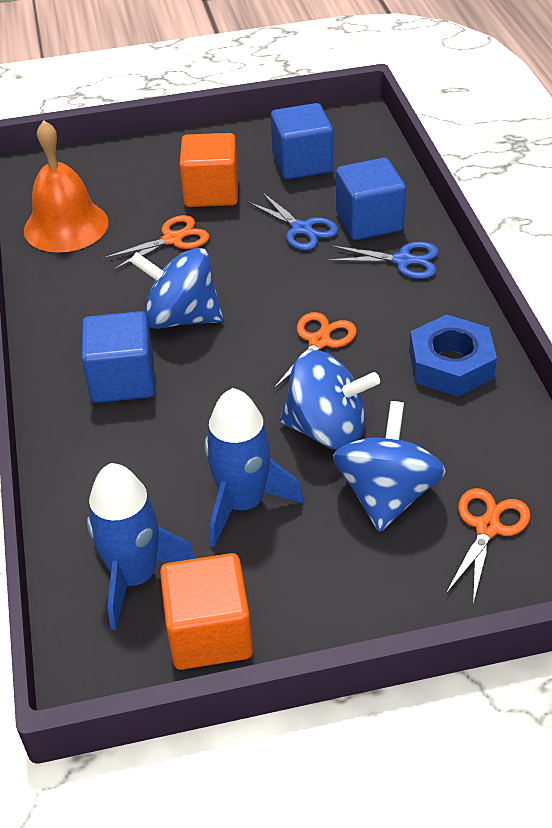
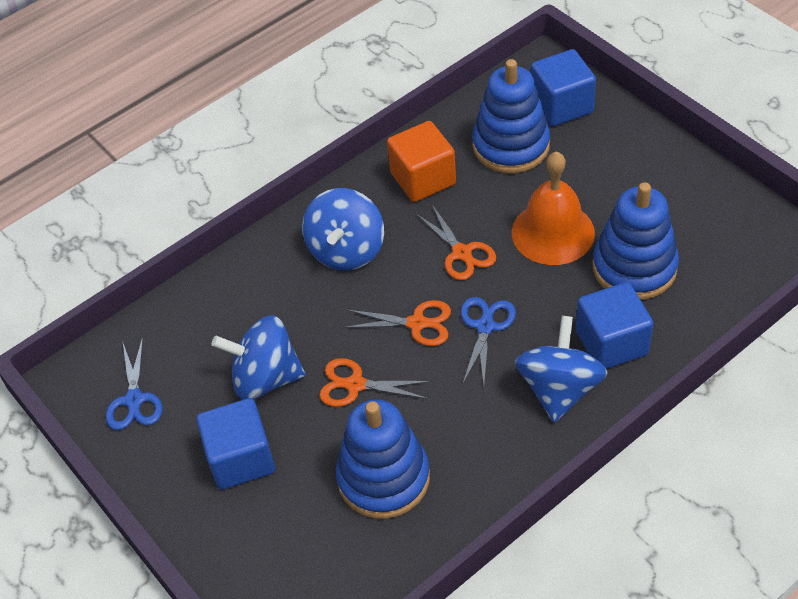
blue nut: [409,314,497,397] = 1 -> none = 0
blue rocket: [87,463,196,630] [204,388,304,547] = 2 -> none = 0
blue stacking toy: none = 0 -> [336,399,430,519] [472,59,550,174] [593,182,679,300] = 3
orange cube: [160,553,253,670] [179,133,238,207] = 2 -> [387,121,456,202] = 1

